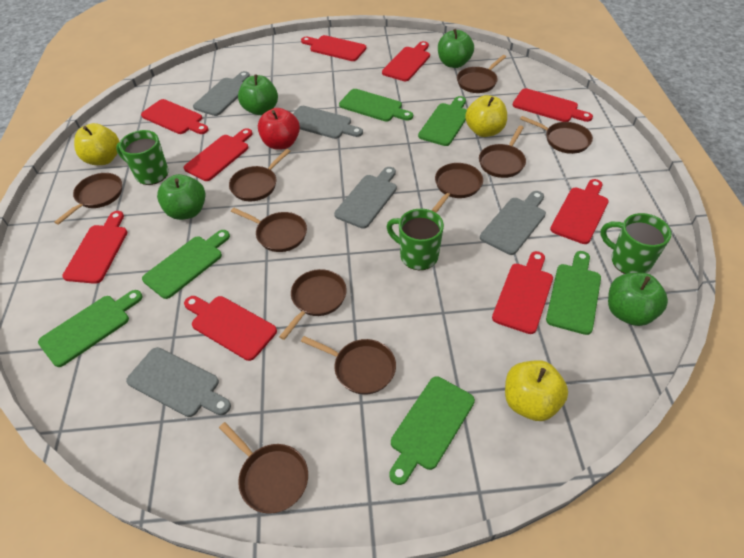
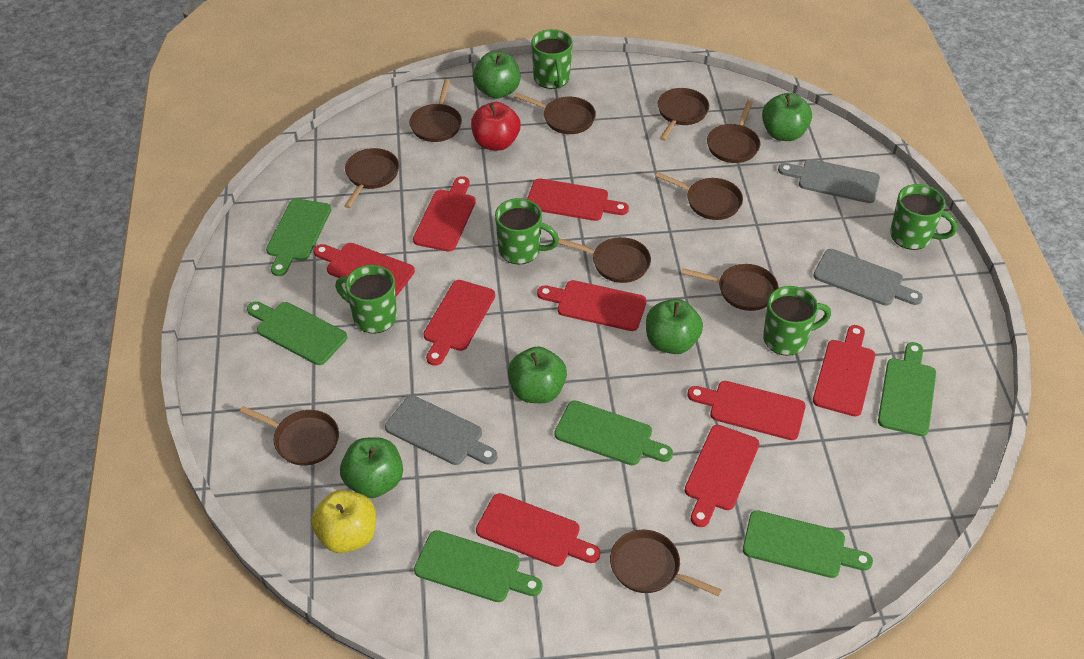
green apple: [157,174,205,220] [238,74,278,115] [438,29,474,68] [608,273,668,326] = 4 -> [340,437,403,498] [473,51,521,99] [508,346,567,403] [646,299,703,354] [762,93,812,141] = 5
green mug: [116,130,169,185] [387,209,444,270] [600,213,671,274] = 3 -> [335,265,397,334] [495,198,559,265] [531,29,573,89] [763,286,831,356] [890,184,958,250] = 5
grey cutting board: [126,347,231,417] [193,71,250,116] [293,106,363,139] [334,167,397,229] [480,191,546,255] = 5 -> [385,395,498,465] [778,159,880,203] [813,249,923,306] = 3
yellow apple: [74,123,120,165] [465,95,507,137] [505,360,568,421] = 3 -> [311,490,376,553] = 1

